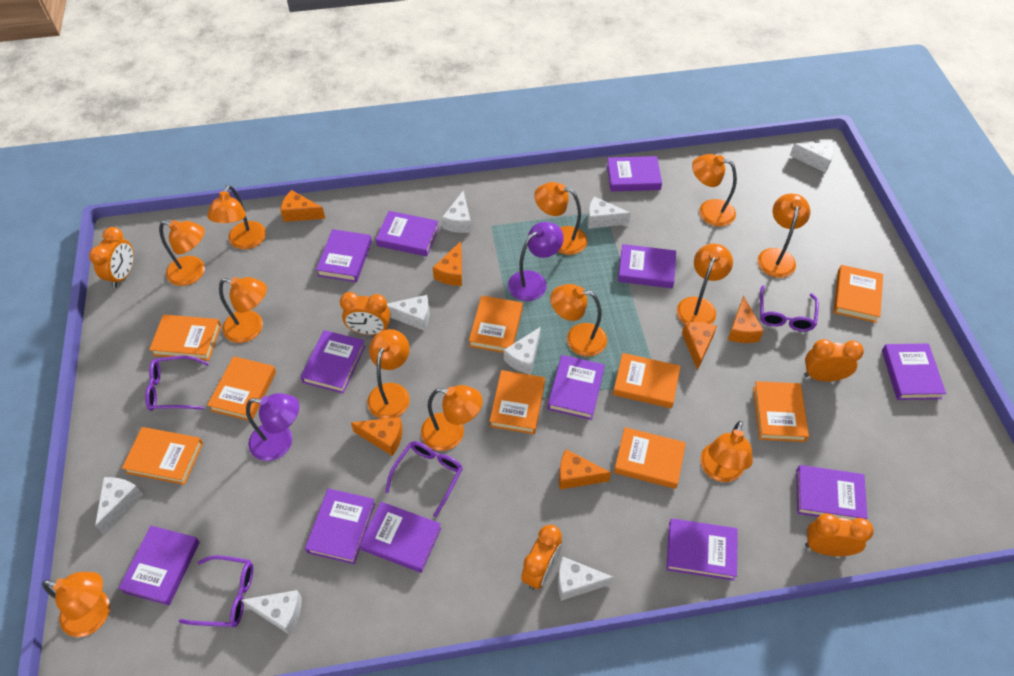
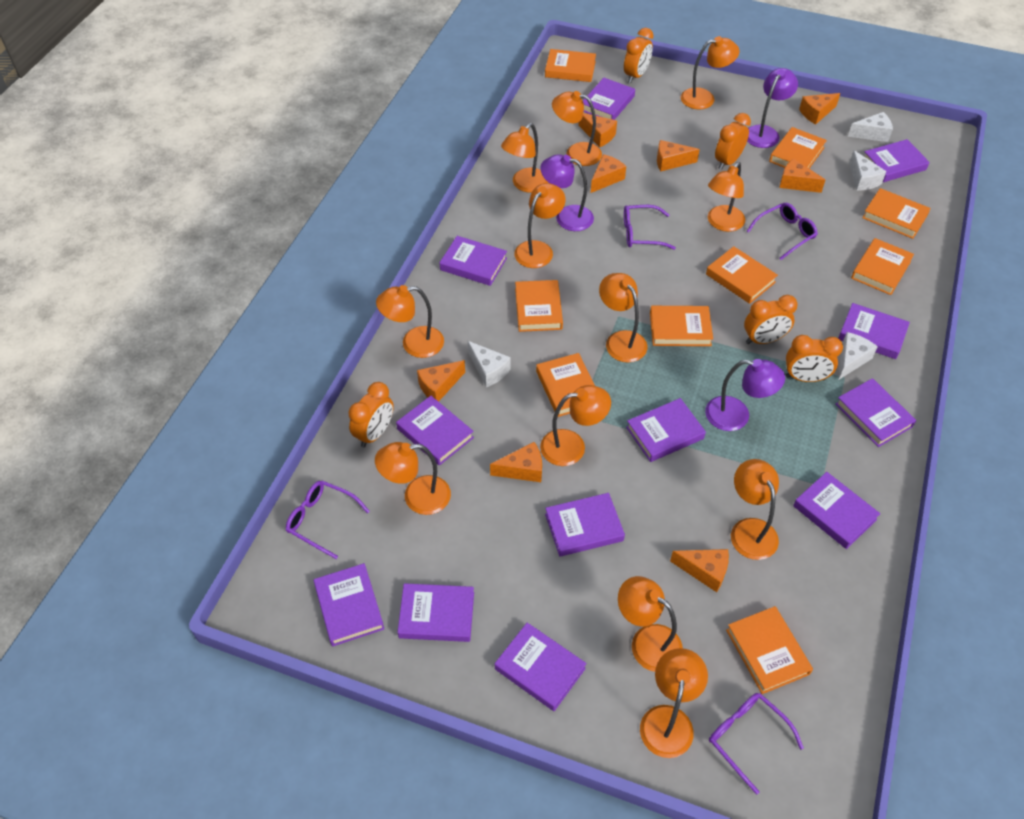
orange cheese: [280,190,326,222] [351,417,402,456] [433,241,462,286] [559,449,611,489] [682,322,717,371] [728,296,764,343] = 6 -> [417,360,465,402] [490,442,542,482] [578,113,617,147] [591,154,626,193] [657,140,700,171] [670,549,729,592] [780,158,825,193] [799,93,840,124] = 8
purple lamp: [246,393,299,461] [508,222,564,301] = 2 -> [541,154,594,231] [705,359,785,431] [747,68,798,148] = 3
white cheese: [95,477,143,534] [241,590,302,635] [387,295,429,331] [442,191,471,233] [504,327,541,375] [558,556,614,601] [587,196,631,229] [790,143,834,173] = 8 -> [468,341,511,387] [839,332,878,379] [848,112,893,142] [849,150,886,191] = 4

